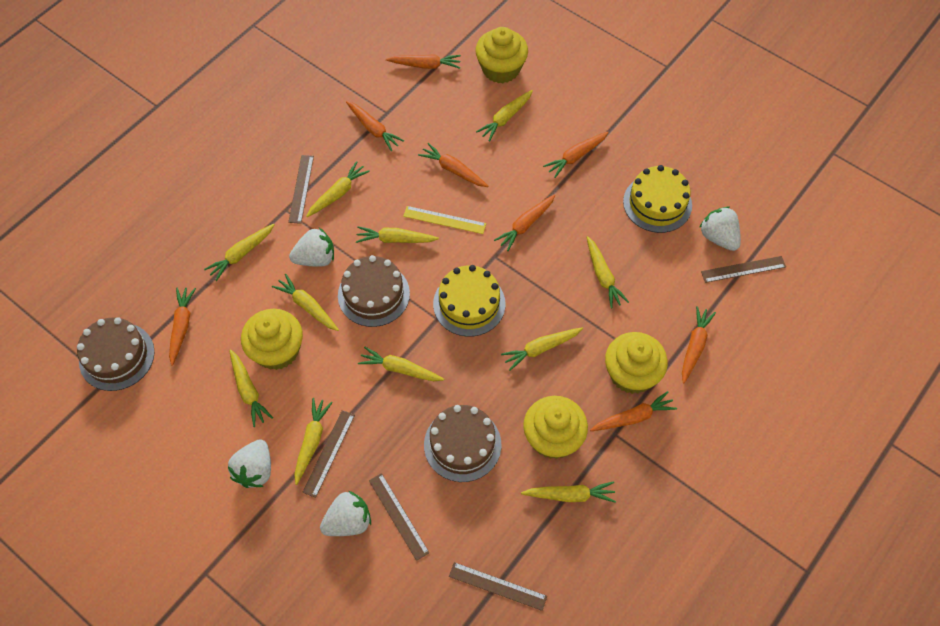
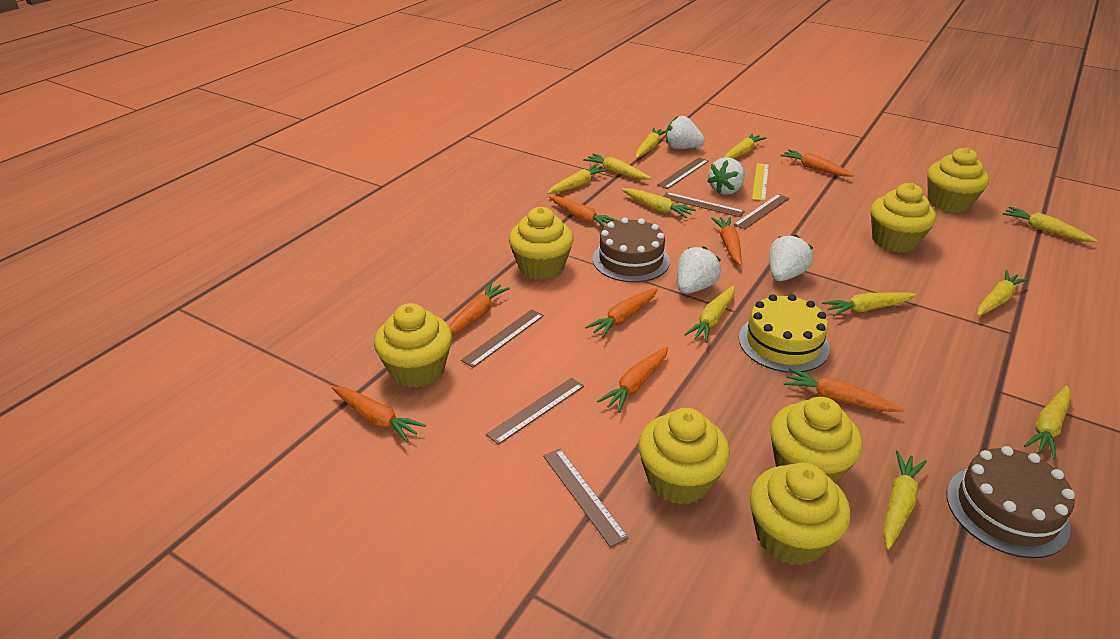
brown cake: [77,317,155,391] [338,255,410,327] [424,405,501,482] = 3 -> [593,218,670,282] [947,446,1075,558] = 2
brown ruler: [288,155,314,224] [302,410,355,498] [369,473,430,561] [449,562,547,611] [701,256,786,283] = 5 -> [461,309,544,368] [486,377,584,445] [543,449,629,548] [657,157,709,189] [663,192,745,217] [733,194,789,230] = 6
yellow cake: [433,265,506,337] [623,165,692,233] = 2 -> [739,294,830,373] = 1
yellow cupcake: [241,309,303,370] [476,27,528,83] [523,396,588,459] [605,332,668,394] = 4 -> [374,303,452,388] [509,207,573,280] [638,408,730,505] [750,462,851,566] [770,397,863,483] [871,183,936,253] [927,148,989,213] = 7

